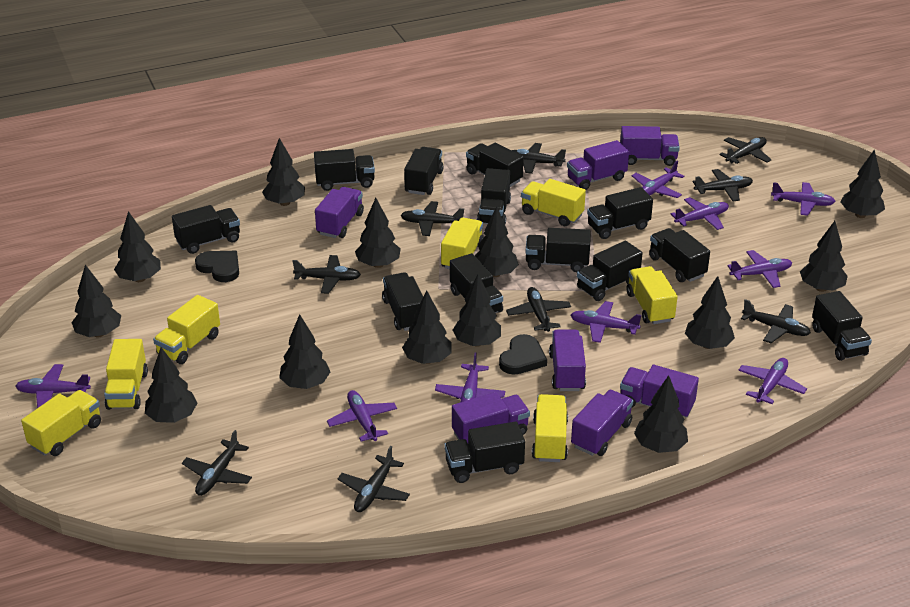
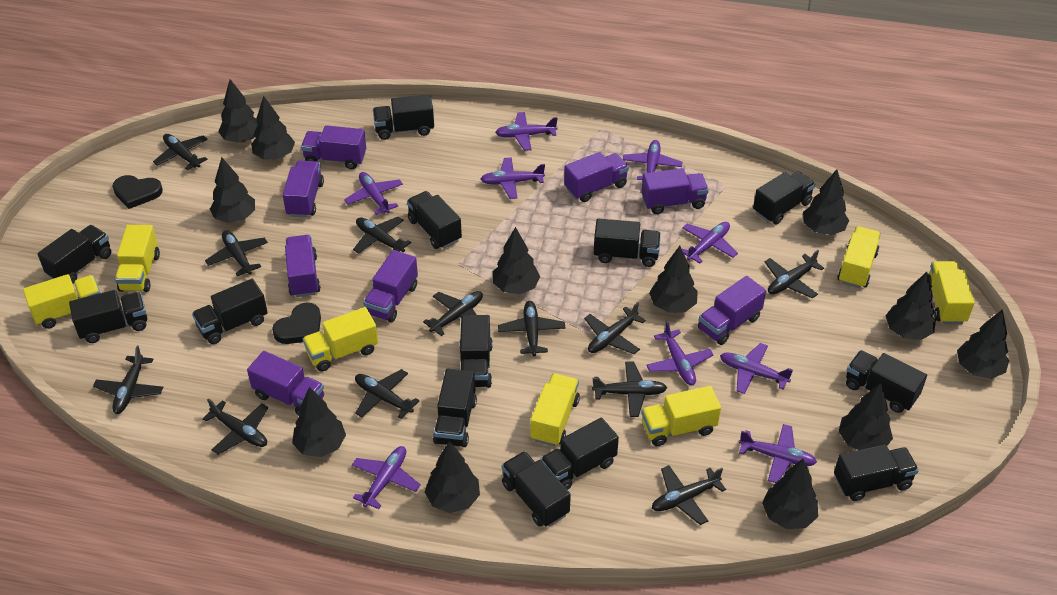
black plane: [182,430,252,496] [292,255,361,294] [338,446,410,512] [400,201,464,236] [506,287,571,332] [512,143,566,174] [693,169,753,201] [720,137,772,164] [741,299,811,343] = 9 -> [93,346,163,414] [153,134,208,170] [202,398,268,454] [205,230,268,276] [353,217,411,254] [355,369,420,419] [423,291,483,336] [498,301,565,356] [584,302,646,354] [592,362,667,417] [652,465,726,525] [765,250,824,298] = 12
black tree: [71,265,121,337] [114,211,161,282] [145,347,197,423] [262,138,305,206] [279,314,330,389] [355,198,401,268] [402,290,452,364] [453,274,501,347] [475,207,519,277] [634,375,688,453] [685,276,735,349] [800,221,848,292] [840,149,885,218] = 13 -> [210,157,255,223] [218,79,258,143] [251,96,295,160] [292,387,346,457] [425,442,480,513] [493,227,540,294] [649,246,698,313] [762,459,818,529] [803,169,849,235] [839,383,893,450] [886,272,936,340] [957,309,1009,379] = 12
purple truck: [315,187,364,238] [452,392,530,443] [549,330,586,391] [567,140,629,190] [571,390,633,456] [620,126,680,166] [620,365,699,418] = 7 -> [247,351,324,416] [283,160,324,218] [285,235,321,297] [301,125,366,169] [363,250,418,322] [564,152,629,202] [641,168,709,214] [698,276,766,345] = 8

